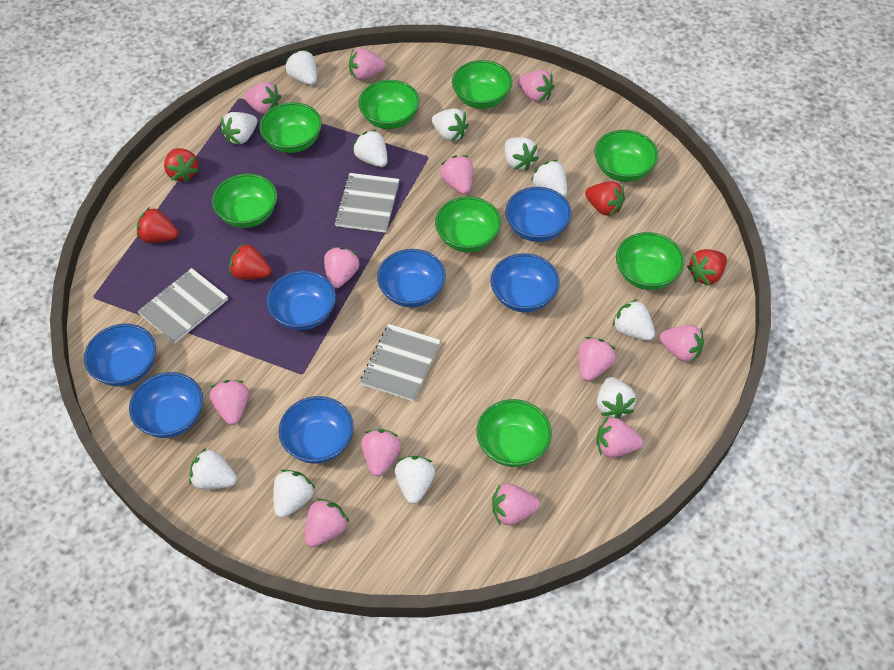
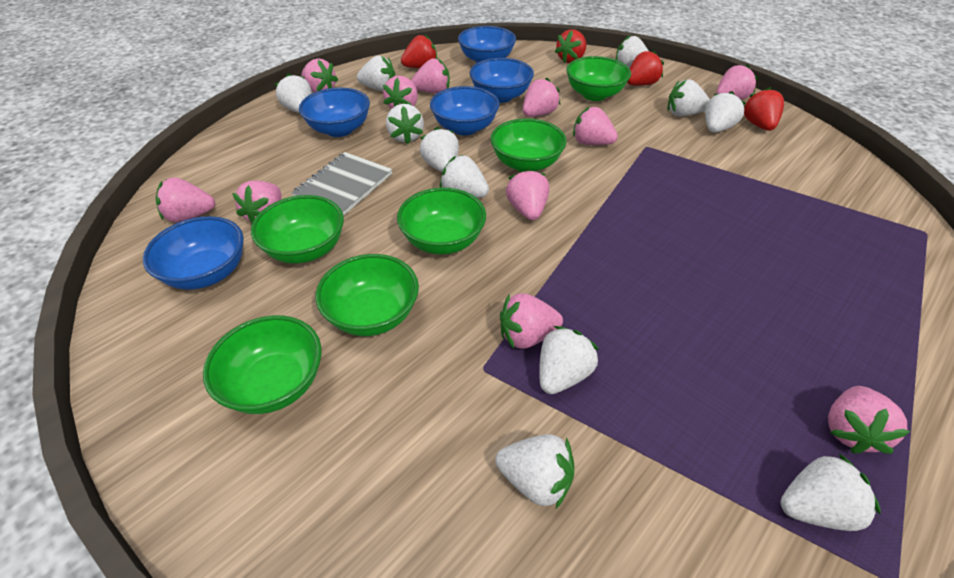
blue bowl: [84,324,156,386] [129,372,203,438] [266,271,336,330] [279,396,354,464] [377,249,446,307] [490,253,560,312] [505,187,572,242] = 7 -> [143,216,244,290] [299,88,370,137] [430,86,499,135] [458,26,516,63] [470,58,534,103] = 5
green bowl: [212,174,277,228] [260,102,322,153] [358,80,420,129] [435,196,501,252] [452,60,512,109] [476,399,552,467] [594,130,658,182] [616,232,684,290] = 8 -> [203,315,321,414] [251,195,344,264] [316,254,419,336] [397,187,486,254] [490,118,567,172] [566,56,631,101] = 6
grey notebook: [137,268,228,344] [334,173,399,233] [360,324,441,401] = 3 -> [291,152,392,216] = 1
pink strawberry: [210,380,249,425] [244,82,281,114] [305,498,349,547] [324,247,359,289] [349,48,386,80] [361,429,401,476] [440,155,473,194] [492,484,540,525] [518,70,554,102] [578,337,616,381] [596,417,643,457] [659,325,704,363] = 12 -> [156,177,215,223] [232,181,282,223] [301,59,338,92] [383,76,418,109] [411,59,450,94] [500,293,563,349] [506,168,549,220] [523,78,561,117] [573,106,618,145] [716,64,758,100] [828,386,910,454] = 11
red strawberry: [137,207,178,243] [164,148,199,182] [229,243,271,280] [585,181,625,216] [687,249,727,285] = 5 -> [401,35,437,68] [555,29,586,63] [627,50,664,86] [744,87,784,131] = 4

